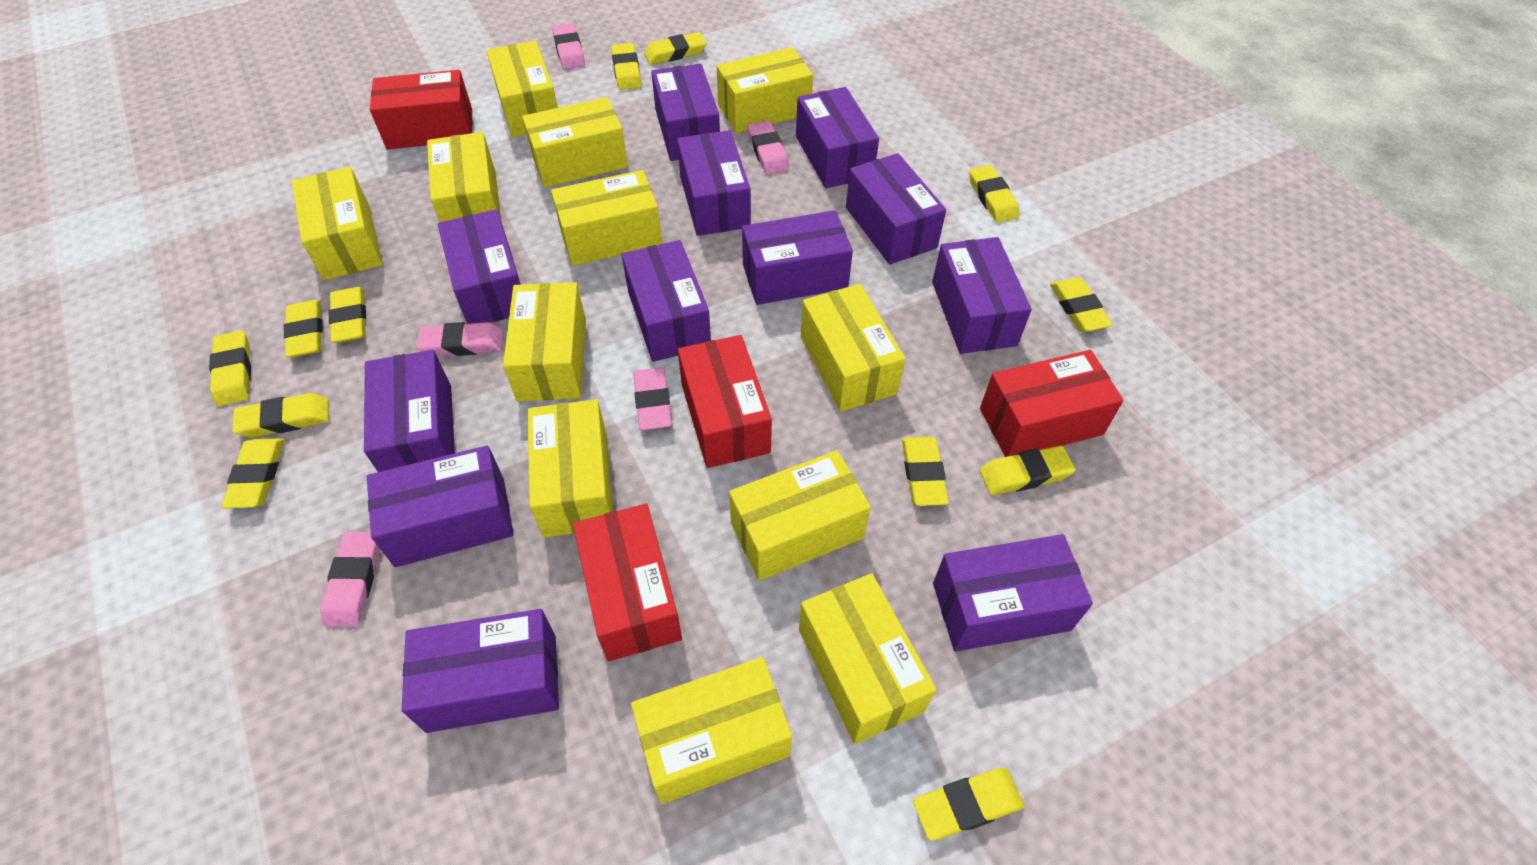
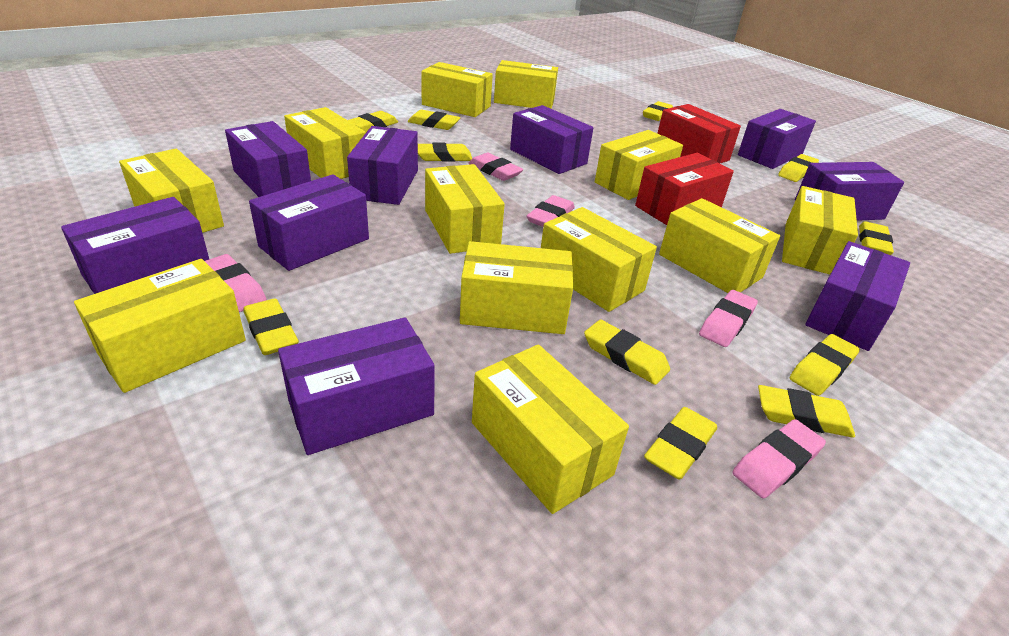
purple box: [364,350,455,472] [367,445,514,567] [402,609,559,733] [438,209,521,324] [622,240,711,362] [651,64,720,161] [677,130,751,236] [742,210,853,305] [796,87,879,188] [846,153,946,265] [932,237,1032,354] [933,534,1093,652] = 12 -> [61,197,209,294] [225,121,311,197] [249,174,369,271] [278,317,435,455] [347,126,418,205] [510,105,593,174] [738,109,816,169] [795,162,904,221] [805,241,910,351] = 9
red box: [370,70,473,150] [573,504,682,662] [678,335,772,468] [980,350,1124,457] = 4 -> [635,153,734,225] [657,104,741,163] = 2
yellow eraser: [209,331,251,406] [222,438,284,508] [232,393,329,438] [284,300,323,358] [329,287,366,343] [611,43,641,90] [644,32,706,65] [902,437,949,506] [913,768,1024,841] [969,165,1020,223] [980,446,1075,495] [1050,277,1113,332] = 12 -> [244,299,299,355] [348,111,398,132] [408,110,461,130] [418,143,472,162] [584,320,670,385] [643,101,673,121] [644,407,717,480] [758,385,855,438] [778,154,819,182] [789,334,860,396] [859,221,894,255] = 11

